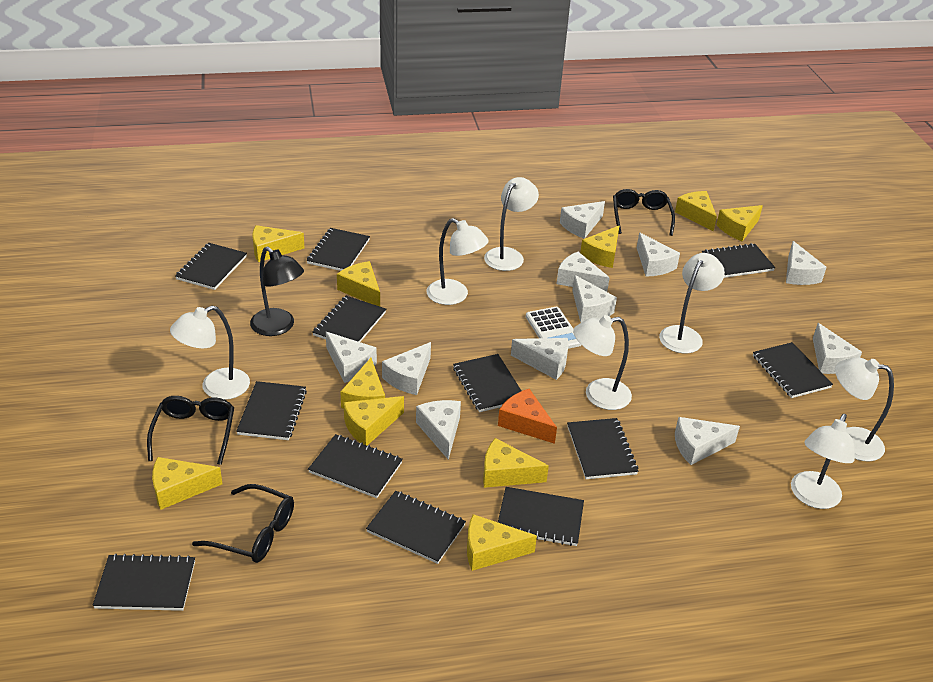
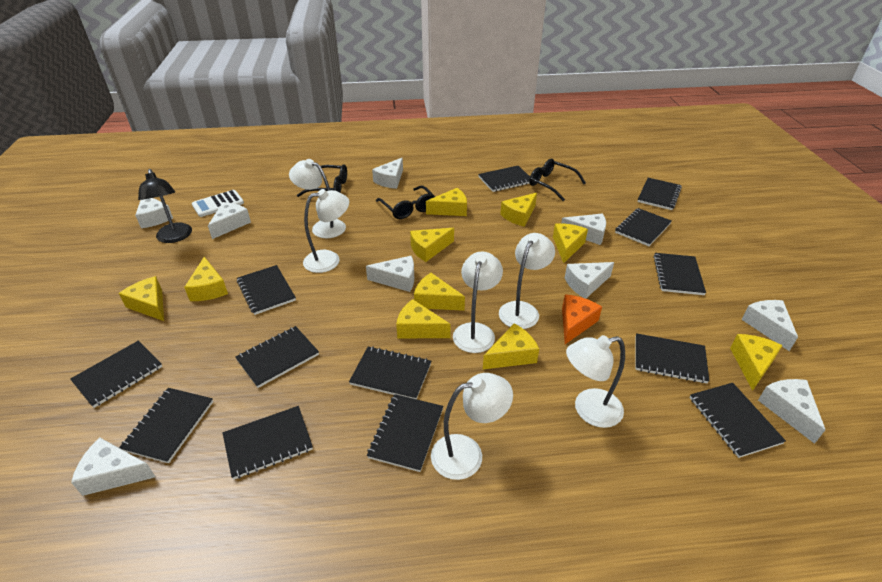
black notebook: [93,554,195,611] [175,243,247,290] [236,381,307,440] [306,228,370,271] [308,434,403,498] [313,296,386,342] [366,491,466,564] [453,354,521,412] [498,487,584,546] [567,418,638,479] [702,243,775,278] [753,342,833,398] = 12 -> [70,340,162,408] [119,388,213,463] [223,406,313,480] [235,326,319,388] [237,265,296,315] [349,346,431,399] [367,394,443,472] [478,166,530,192] [615,208,672,246] [636,333,709,383] [637,178,682,210] [653,253,706,295] [690,383,786,458] = 13
white cheese: [326,332,377,383] [382,342,431,395] [416,400,461,460] [511,338,569,380] [557,252,609,292] [560,201,605,239] [572,275,617,323] [637,233,680,277] [675,417,740,465] [786,241,827,285] [813,323,862,374] = 11 -> [71,437,155,496] [135,198,173,228] [208,202,251,239] [366,256,414,292] [372,158,403,189] [561,213,606,245] [565,262,614,299] [741,300,798,351] [758,379,825,444] = 9
white lamp: [170,306,250,400] [427,218,489,305] [484,177,539,271] [573,315,632,410] [659,253,725,353] [791,414,855,509] [835,357,894,462] = 7 -> [289,159,346,238] [303,189,349,273] [431,373,513,480] [453,251,503,353] [499,233,555,329] [566,335,625,428] = 6

